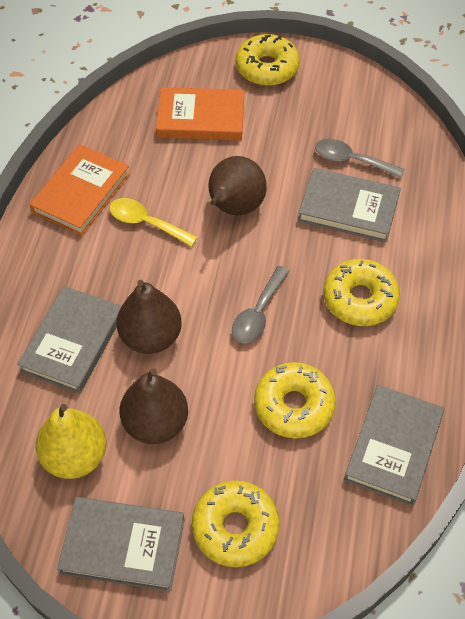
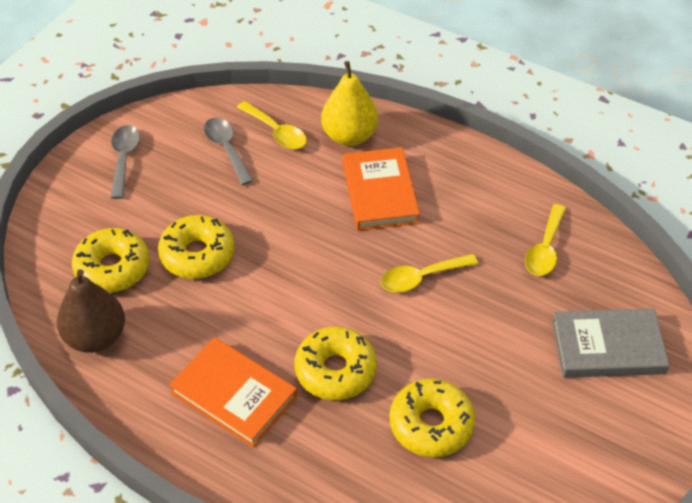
brown pear: [117,280,182,354] [120,368,188,444] [208,156,267,215] = 3 -> [57,269,125,353] = 1
grey book: [17,286,122,394] [57,497,185,591] [298,168,401,242] [344,385,444,506] = 4 -> [552,308,670,378] = 1
yellow spoon: [109,198,198,247] = 1 -> [237,101,307,149] [380,254,478,292] [525,204,566,276] = 3

